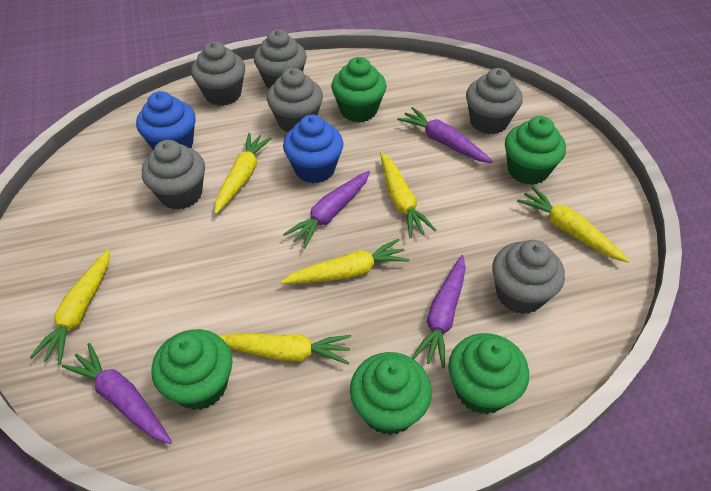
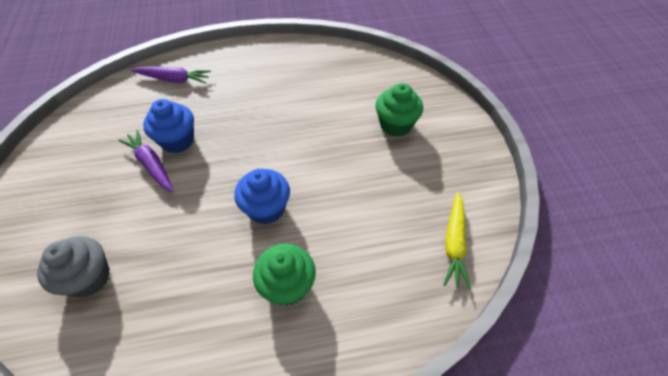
green cupcake: [151,329,233,410] [331,57,387,123] [350,352,432,435] [448,333,529,414] [505,116,566,185] = 5 -> [253,244,316,306] [375,83,423,137] = 2
grey cupcake: [142,140,205,210] [191,41,245,106] [254,29,307,89] [267,68,323,132] [466,68,523,134] [492,240,565,314] = 6 -> [37,236,110,297] = 1
purple carrot: [62,343,172,444] [283,171,370,248] [397,107,493,163] [412,255,466,368] = 4 -> [118,129,174,192] [131,67,211,84] = 2
yellow carrot: [29,249,110,364] [215,133,272,214] [219,334,351,365] [281,239,409,284] [380,152,436,238] [517,187,630,263] = 6 -> [443,192,471,290] = 1

